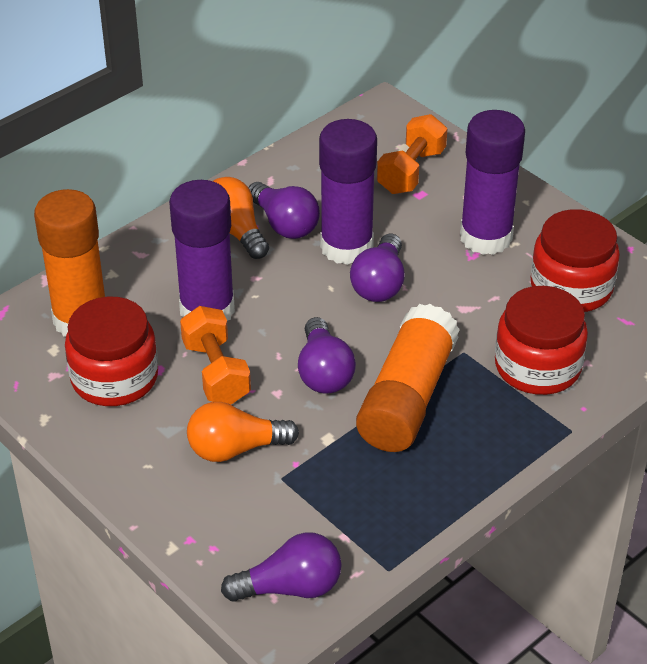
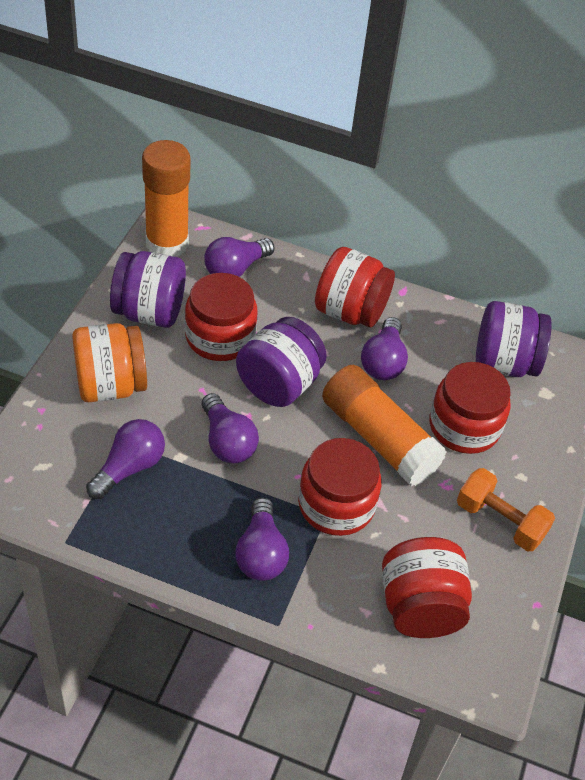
orange dumbbell: [180,306,251,404] [377,114,447,194] = 2 -> [457,468,555,552] = 1
orange jar: none = 0 -> [72,323,147,402] = 1
orange light bulb: [187,402,299,462] [213,177,269,259] = 2 -> none = 0
purple glue stick: [169,180,235,321] [319,119,377,265] [460,110,525,255] = 3 -> none = 0
purple jar: none = 0 -> [110,251,186,328] [236,317,327,407] [476,301,552,377] = 3
purple light bulb: [221,532,342,602] [248,182,320,239] [298,317,356,393] [350,234,405,302] = 4 -> [86,419,165,499] [202,393,259,463] [204,237,275,277] [235,497,289,581] [361,317,408,380] = 5
red jar: [65,296,158,406] [495,286,588,395] [531,209,620,312] = 3 -> [185,273,258,361] [298,438,382,536] [315,247,395,327] [382,537,472,638] [430,362,511,454] = 5

